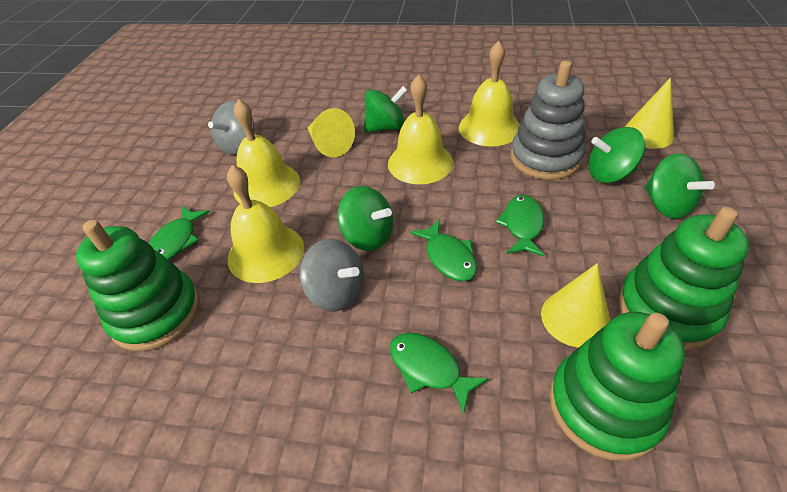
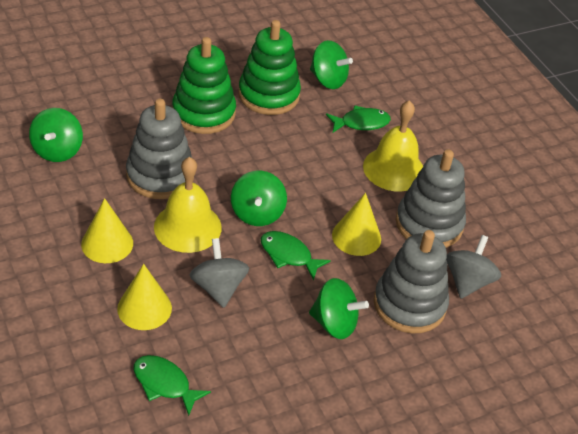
green fish: [149,206,210,260] [390,333,489,413] [410,220,477,281] [496,195,544,256] = 4 -> [134,355,211,416] [261,231,331,280] [326,105,391,133] = 3
green stacking toy: [76,220,200,351] [549,312,685,461] [618,207,749,350] = 3 -> [172,37,236,134] [238,20,301,115] = 2
grey stacking toy: [511,61,585,180] = 1 -> [126,99,194,199] [374,230,449,333] [396,150,466,248] = 3
yellow bell: [227,165,304,283] [233,99,300,207] [388,75,453,184] [459,41,520,146] = 4 -> [154,157,222,253] [363,100,423,192] = 2

